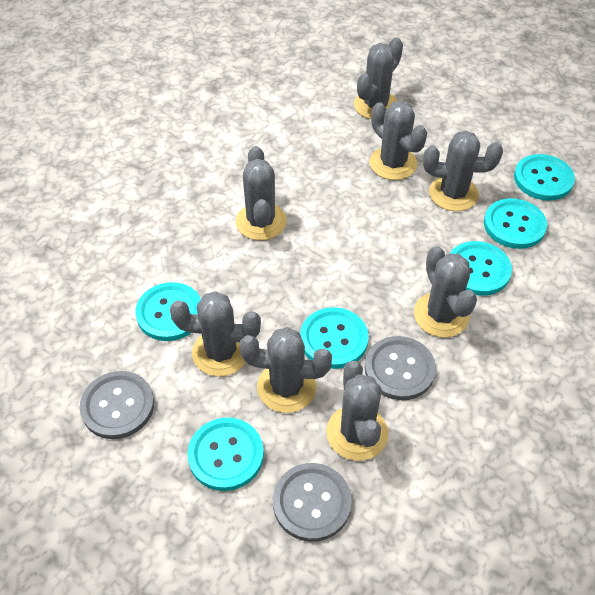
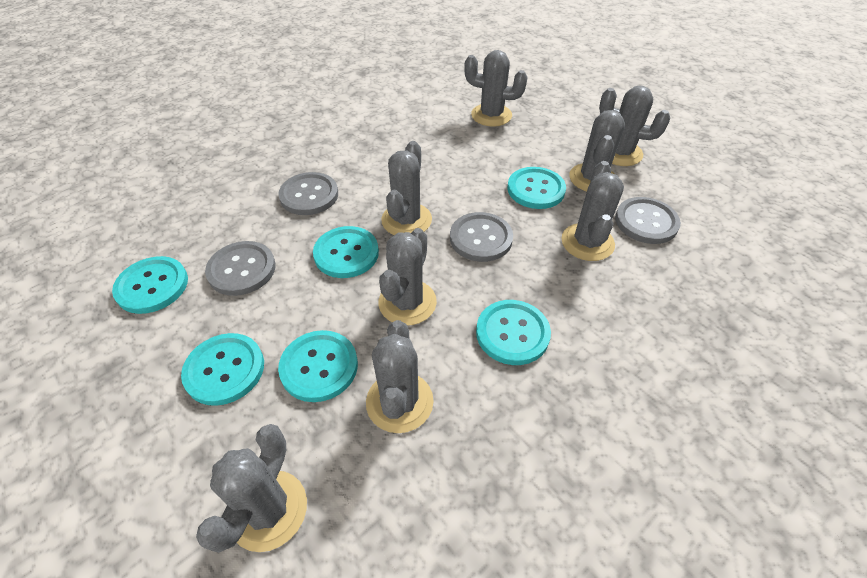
grey button: [80,371,154,439] [273,463,352,542] [365,336,436,400] = 3 -> [205,241,276,296] [278,172,338,215] [450,212,513,262] [615,197,681,244] = 4

